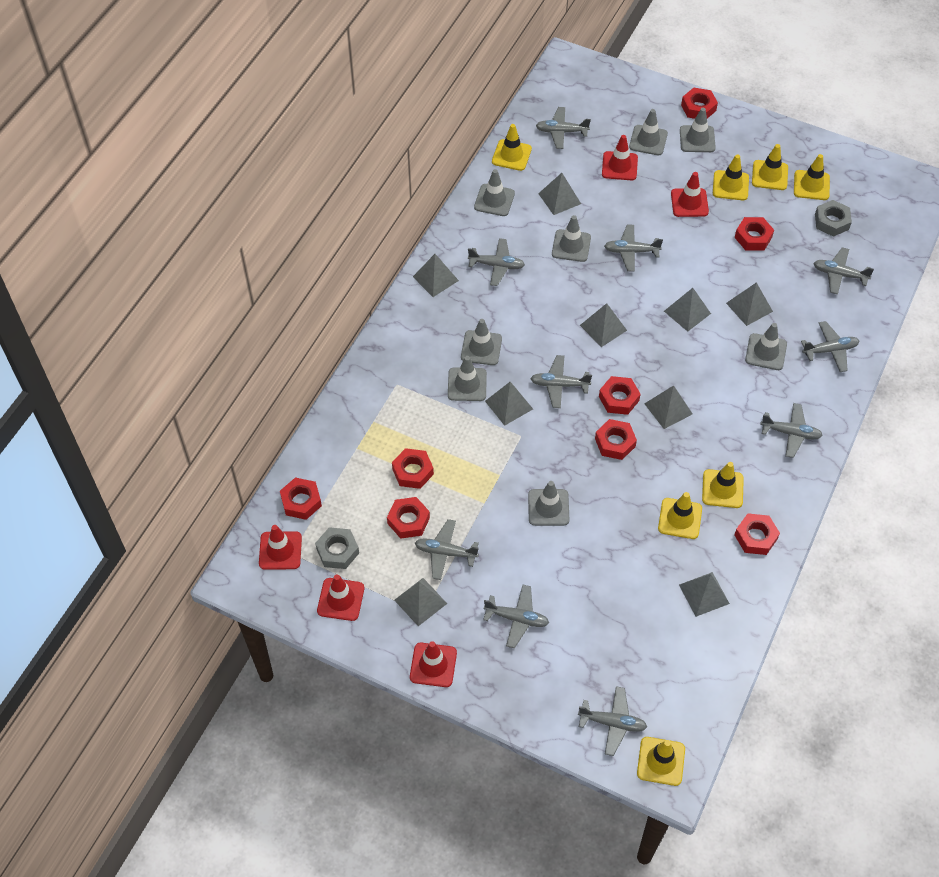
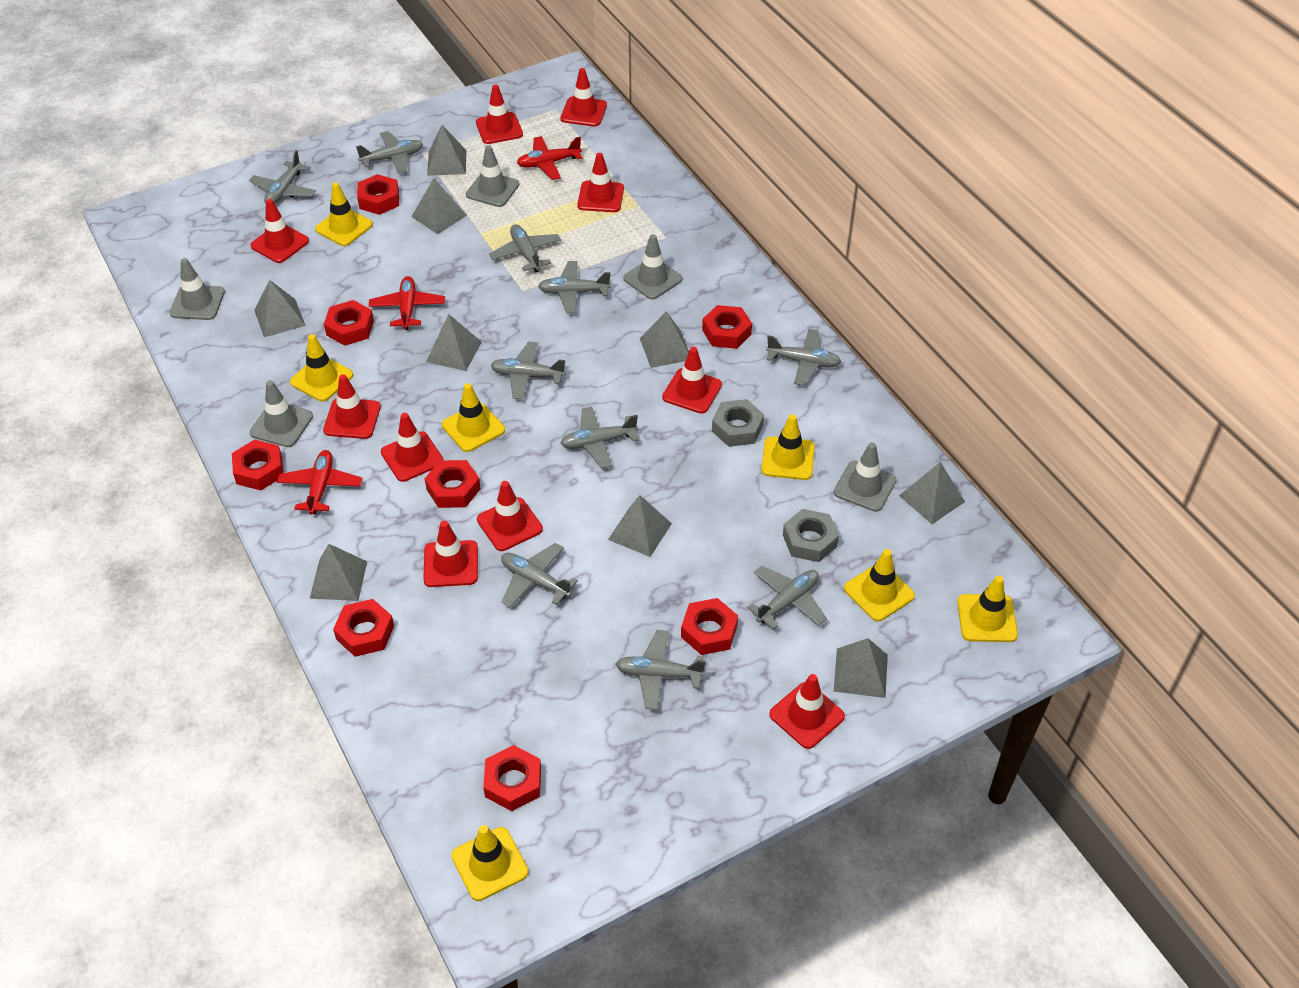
grey traffic cone: [448,356,487,401] [461,319,502,365] [474,169,515,216] [528,481,569,526] [552,215,591,262] [629,109,668,155] [680,108,716,152] [745,323,787,370] = 8 -> [170,258,225,320] [250,380,313,447] [466,145,519,207] [623,234,682,300] [834,442,897,512] = 5
red plane: none = 0 -> [277,450,363,515] [369,276,445,330] [517,136,583,180] = 3
red traffic cone: [259,525,302,570] [317,574,364,621] [410,641,457,687] [602,135,638,180] [671,172,709,217] = 5 -> [250,199,309,263] [323,374,381,439] [381,413,444,482] [423,521,478,587] [476,84,523,144] [477,481,543,551] [561,68,607,126] [577,153,624,212] [662,347,722,414] [769,674,845,749] = 10

